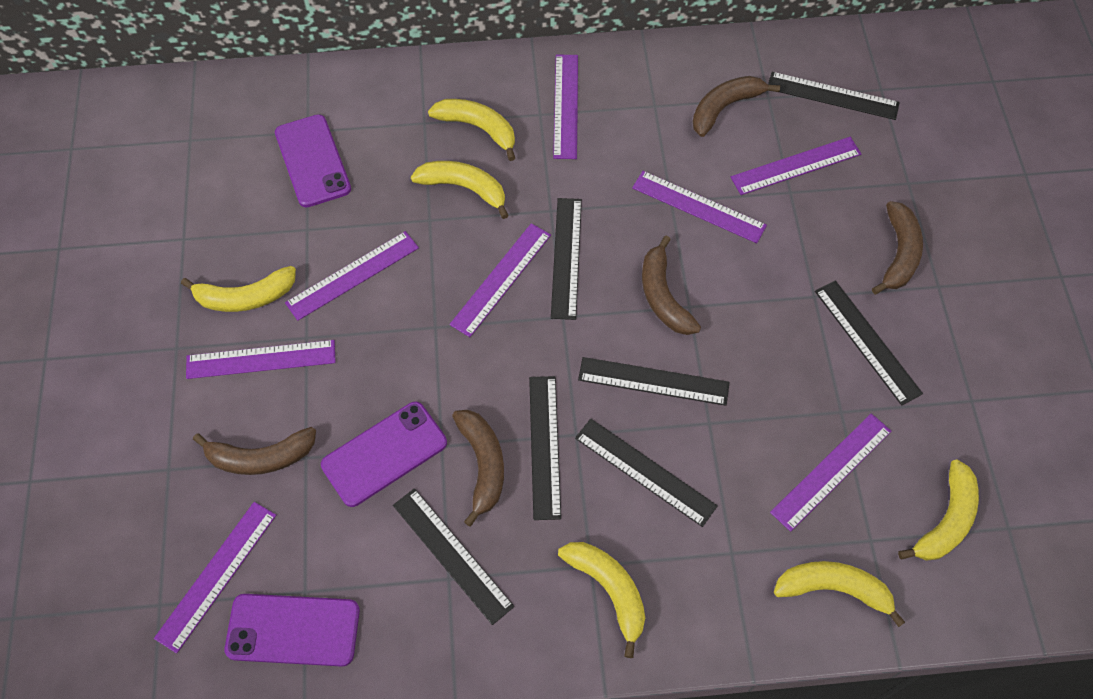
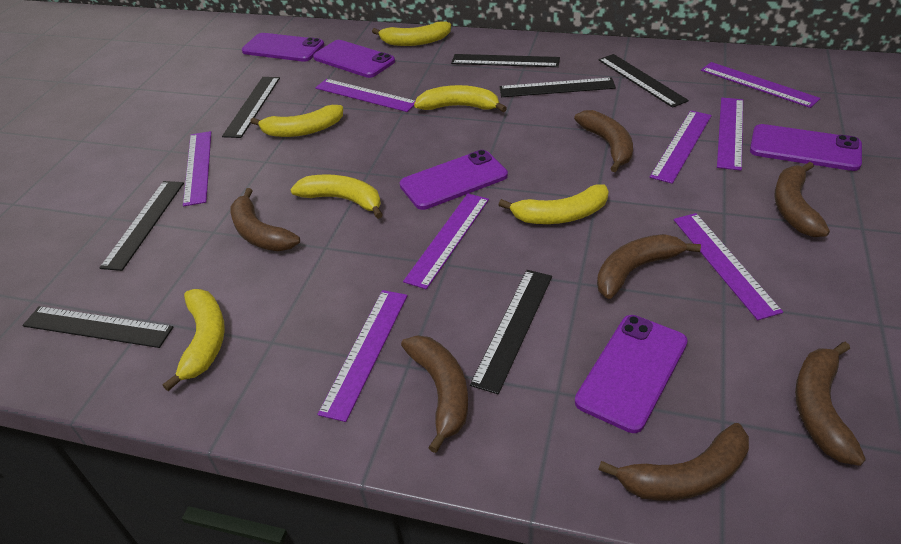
brown banana: [193,427,316,475] [452,410,504,527] [642,236,701,335] [693,76,780,137] [872,201,923,294] = 5 -> [230,188,300,251] [401,335,468,453] [574,110,633,172] [597,234,701,299] [598,423,749,501] [774,162,830,237] [795,342,866,466] = 7
purple phone: [225,594,360,667] [275,114,351,207] [321,402,447,507] = 3 -> [242,33,324,62] [313,40,395,78] [400,150,508,210] [575,315,688,433] [750,124,862,171] = 5

